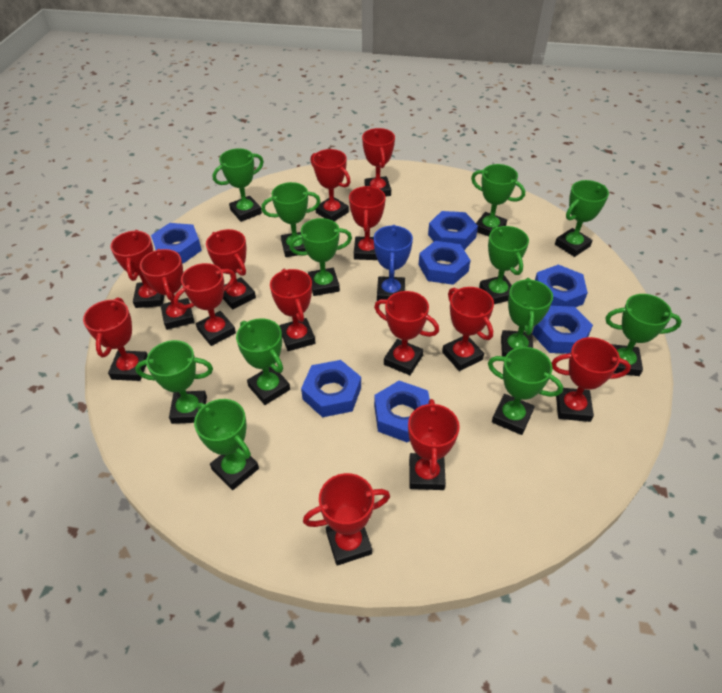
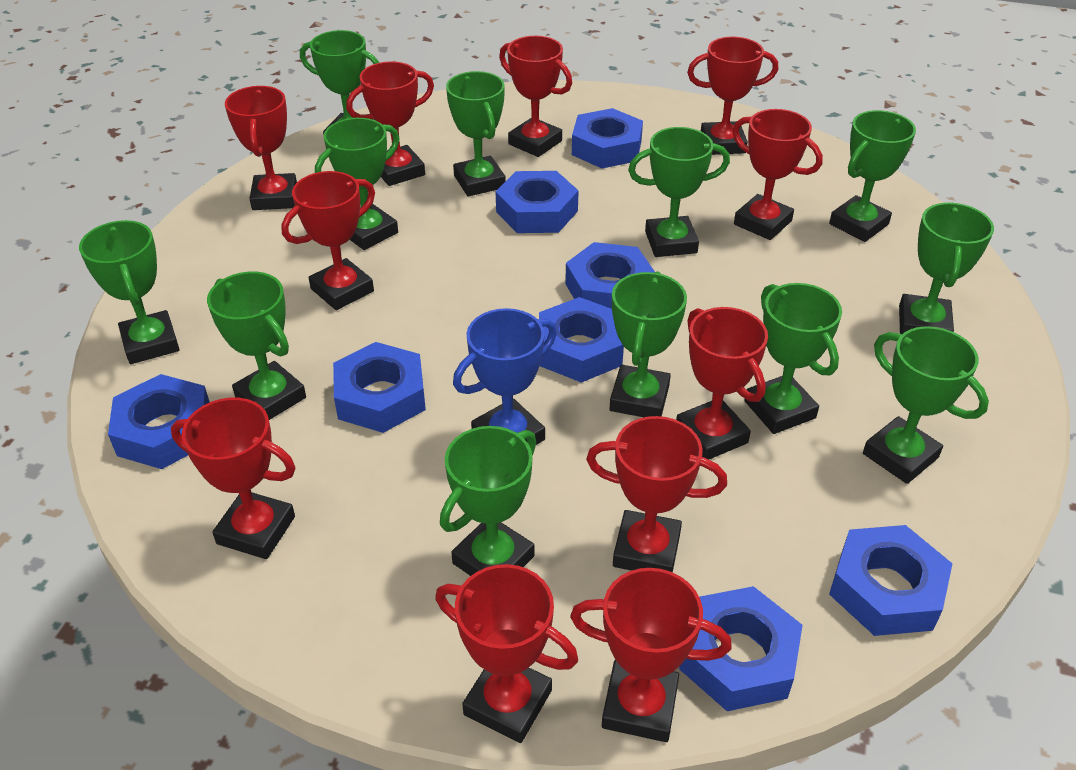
blue nut: [151,223,202,264] [301,360,361,417] [374,381,430,442] [419,241,471,285] [428,211,478,250] [532,306,593,354] [535,265,588,307] = 7 -> [108,374,210,469] [333,342,426,433] [496,171,579,233] [539,297,624,383] [565,242,655,309] [572,108,643,169] [679,586,803,711] [829,525,953,636] = 8
red trophy: [83,298,148,381] [111,230,165,308] [140,249,194,330] [174,263,236,346] [206,229,256,310] [270,269,315,351] [303,473,390,566] [311,149,351,221] [349,186,386,260] [362,128,395,197] [374,291,439,375] [408,399,460,490] [442,287,494,371] [552,337,631,422] = 14 -> [171,398,296,559] [225,86,297,210] [282,171,375,310] [346,61,434,186] [435,564,578,743] [499,36,572,157] [570,568,732,742] [586,416,727,572] [676,307,768,459] [687,37,778,155] [733,109,823,240] = 11

